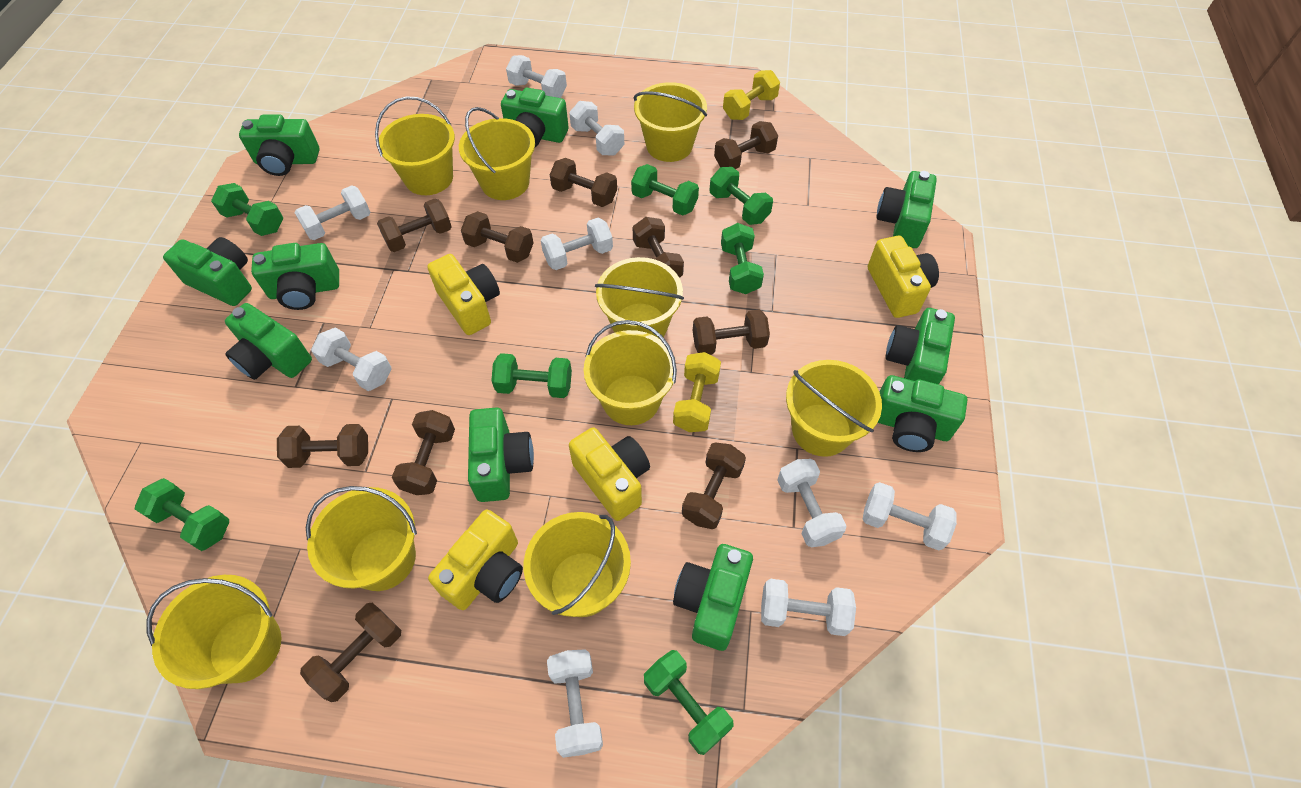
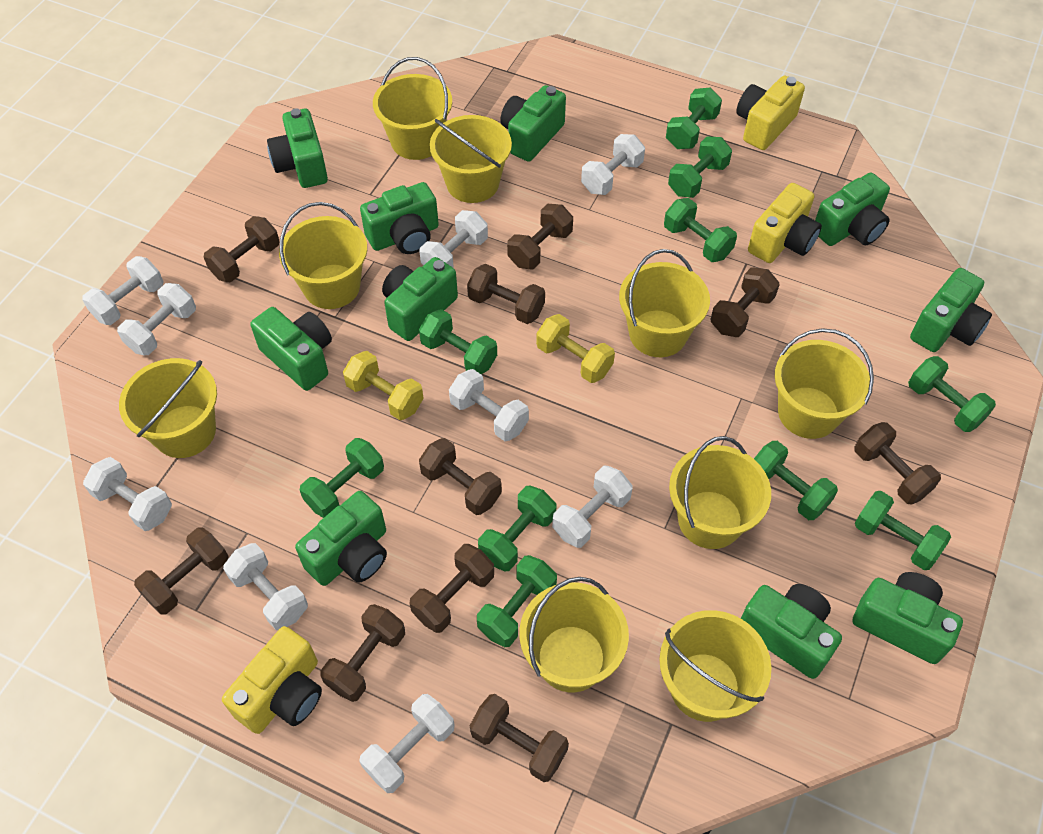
green dumbbell: [135,478,229,551] [211,183,283,236] [491,353,572,398] [631,164,699,215] [644,650,734,755] [709,167,773,225] [721,223,764,294] = 7 -> [300,438,384,518] [419,309,497,374] [477,555,557,647] [478,486,556,572] [664,198,737,262] [666,88,722,149] [668,137,732,198] [754,441,838,520] [855,491,951,570] [908,356,996,432] = 10
yellow camera: [427,254,500,335] [428,509,523,610] [569,427,650,521] [868,236,939,318] = 4 -> [222,626,322,734] [736,75,805,150] [748,183,822,263] = 3

